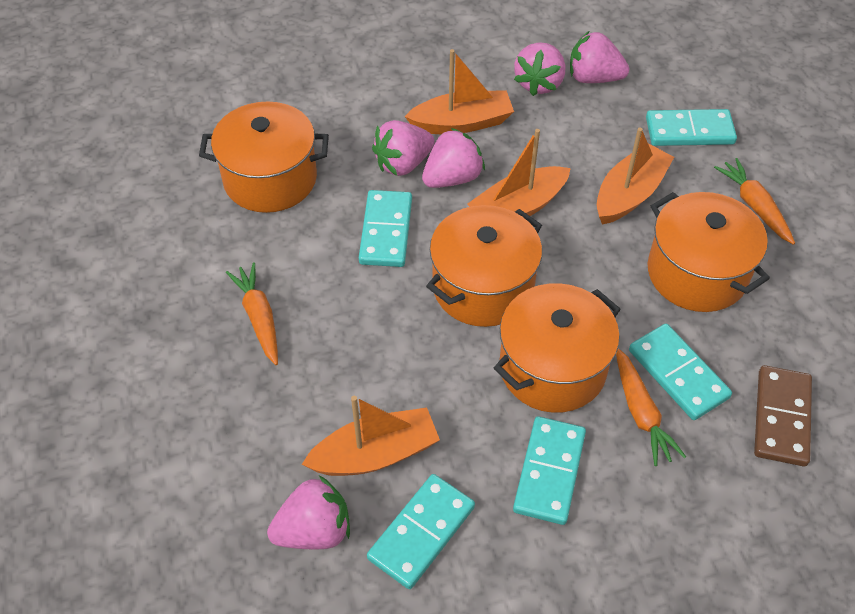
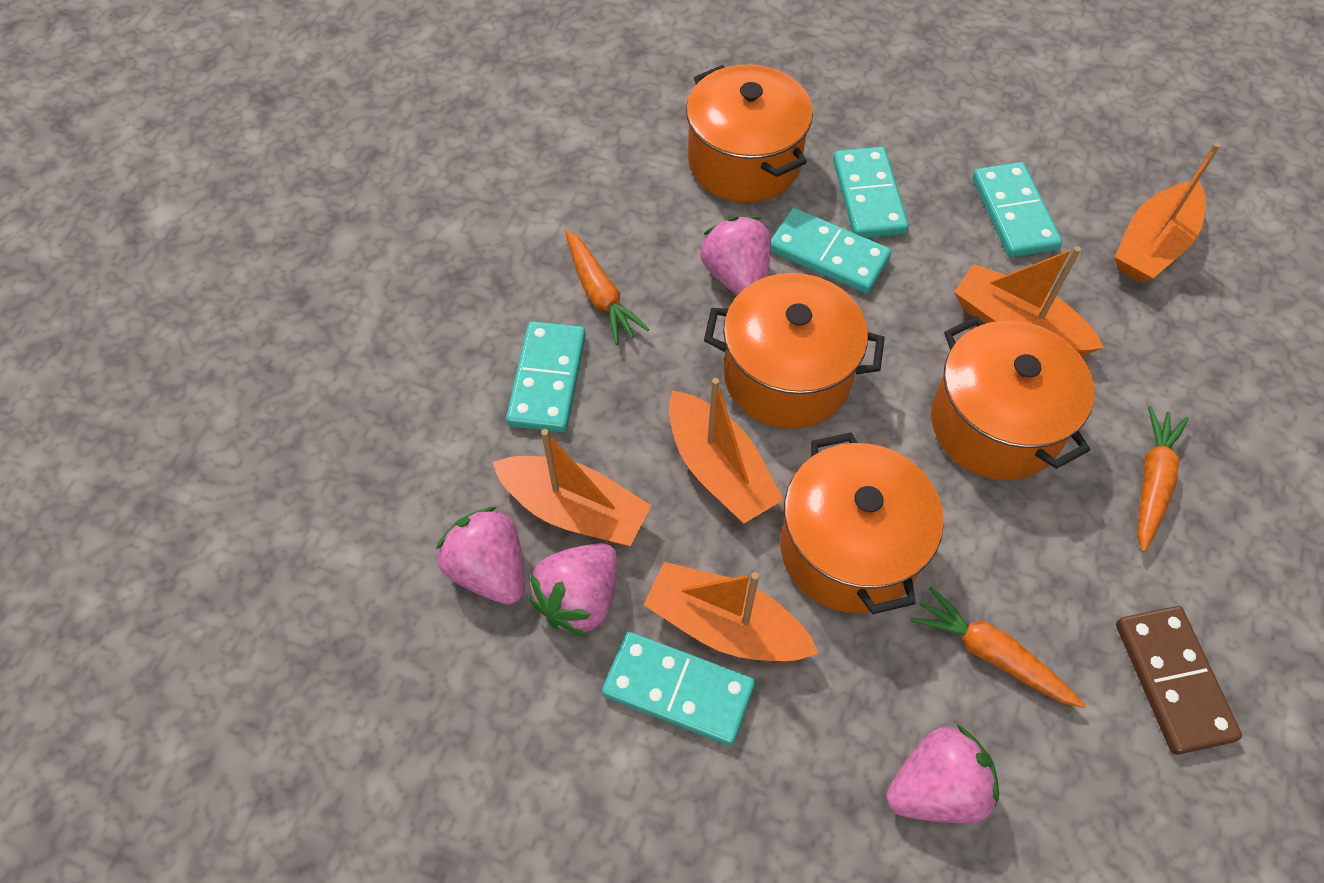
orange boat: [302,396,440,476] [404,49,514,134] [467,129,571,216] [597,127,674,225] = 4 -> [493,429,652,546] [643,562,819,661] [669,378,783,524] [954,246,1104,357] [1115,142,1220,283] = 5
pink strawberry: [267,476,350,549] [372,120,435,176] [422,128,485,188] [514,42,565,96] [570,31,629,83] = 5 -> [436,507,525,605] [529,543,617,637] [700,216,771,295] [886,725,999,823] = 4

